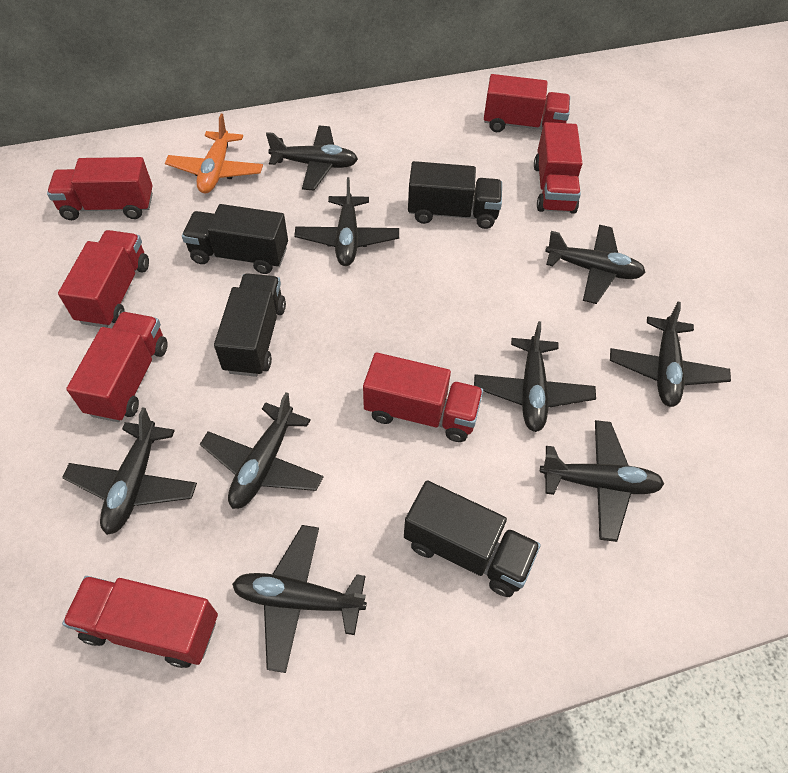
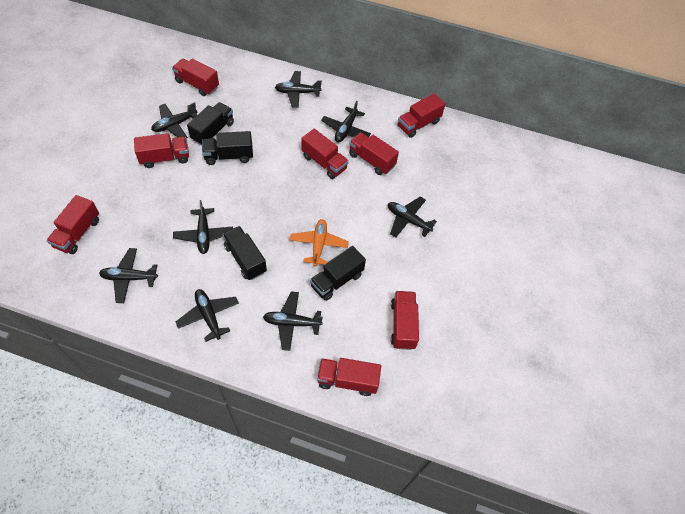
black plane: [62,407,197,535] [200,392,324,509] [232,525,367,673] [266,126,358,191] [294,177,399,266] [474,321,596,432] [540,420,664,542] [545,225,646,304] [610,302,731,407] = 9 -> [99,248,158,303] [151,102,198,138] [173,200,233,254] [176,289,239,342] [263,291,323,351] [275,71,322,108] [321,101,371,143] [388,196,437,237] = 8
red truck: [47,157,153,220] [58,230,149,328] [62,576,218,668] [66,312,167,422] [363,353,483,442] [484,74,570,132] [534,122,582,214] = 7 -> [46,195,99,254] [134,133,189,168] [172,58,219,96] [301,129,349,179] [317,358,381,396] [349,132,399,175] [391,291,419,350] [398,93,445,138] = 8

